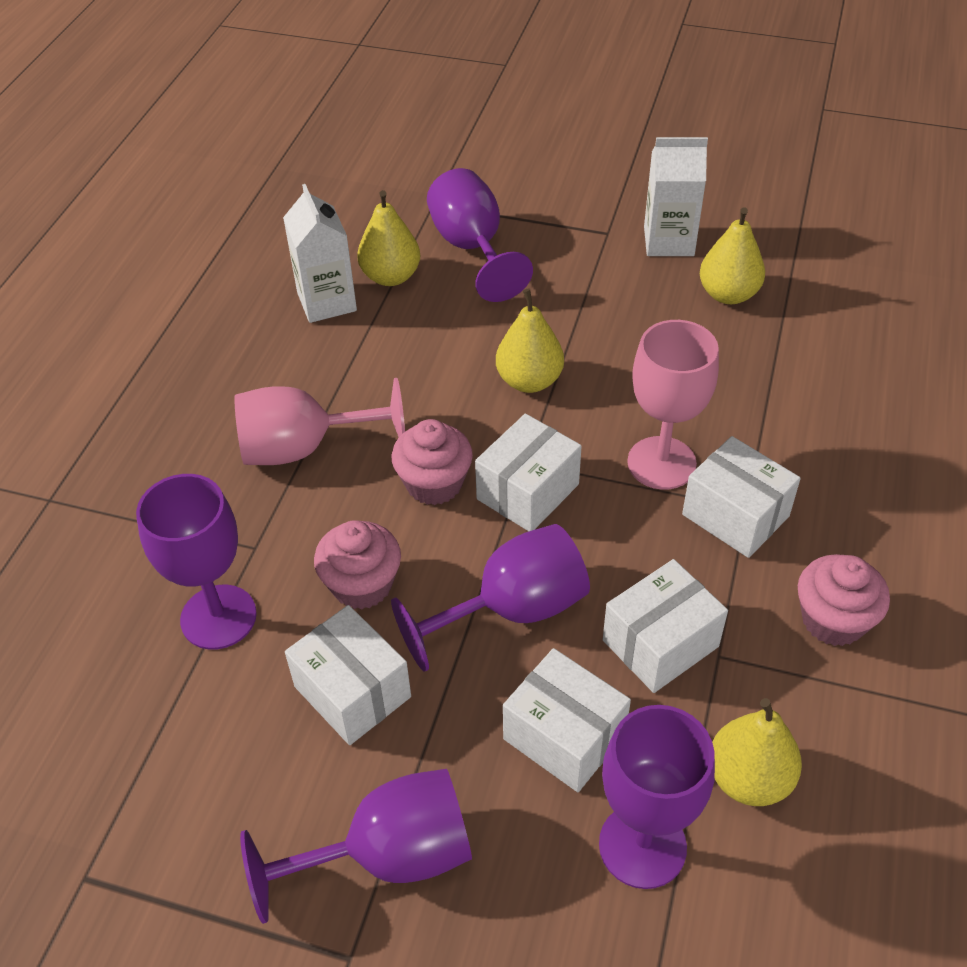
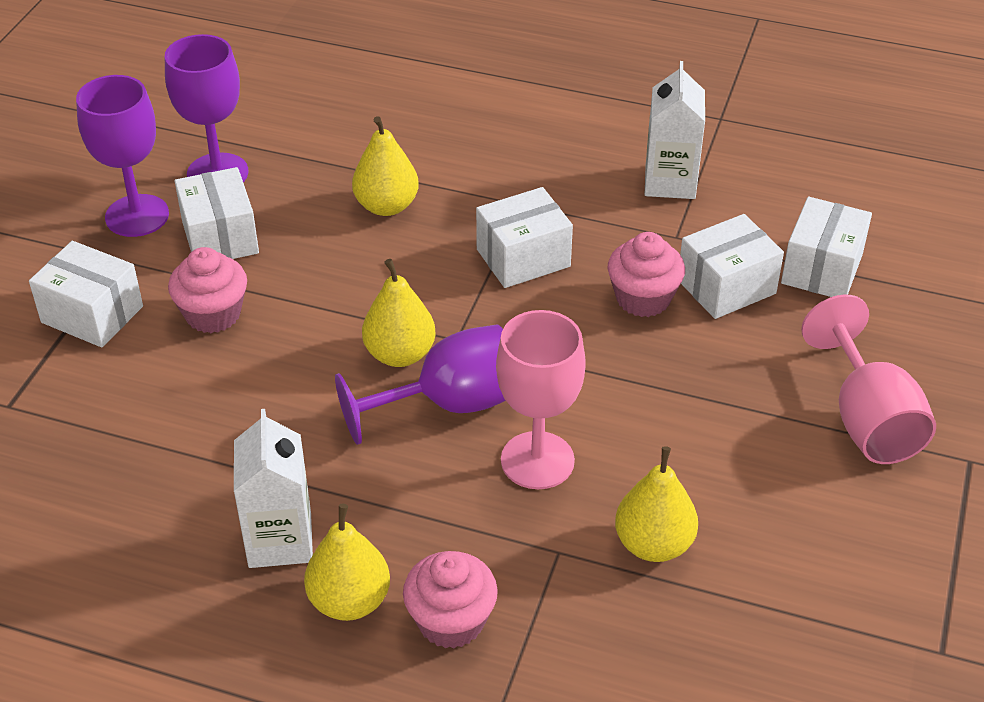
purple goblet: [136,474,257,650] [240,769,472,924] [391,524,590,672] [427,168,533,302] [599,705,715,889] = 5 -> [76,75,169,237] [165,34,248,182] [335,324,506,445] = 3

